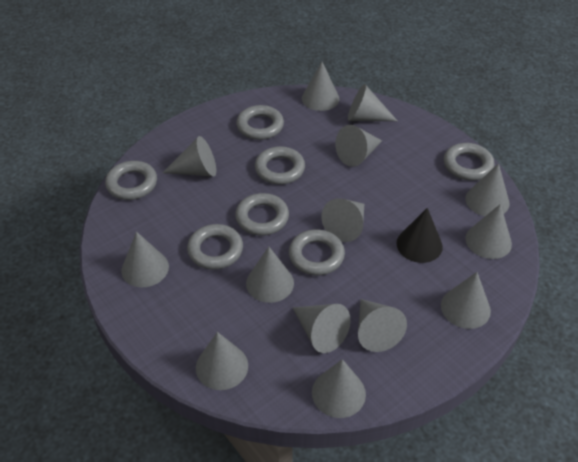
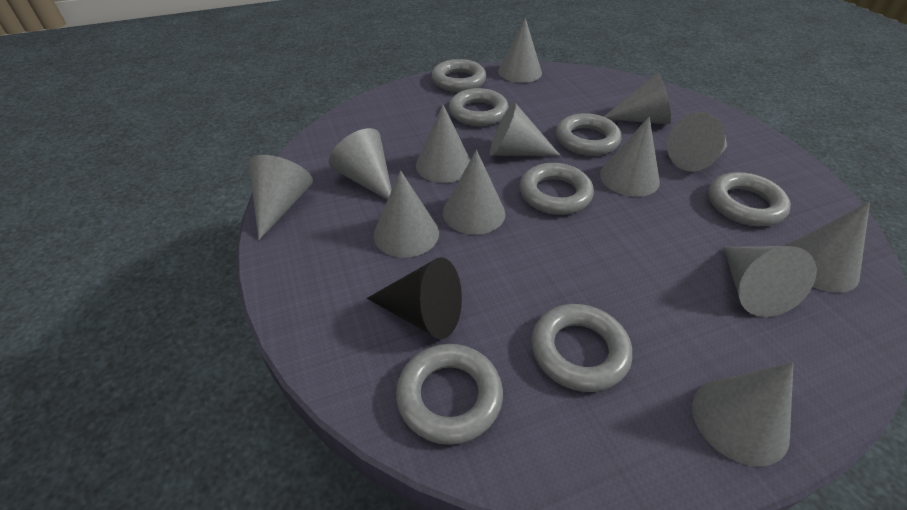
grey cone: [121,231,169,287] [163,136,216,176] [196,332,248,390] [246,247,294,303] [292,304,350,353] [302,62,340,111] [312,359,366,418] [321,198,364,242] [335,125,382,167] [348,84,397,121] [358,299,407,352] [441,272,491,329] [465,163,510,216] [465,204,512,259] = 14 -> [249,155,313,240] [329,128,392,200] [373,170,439,258] [416,105,470,183] [443,150,505,235] [490,102,561,156] [498,18,542,83] [600,117,660,197] [604,73,671,124] [667,112,727,172] [692,363,793,467] [723,246,817,317] [786,202,870,293] = 13

